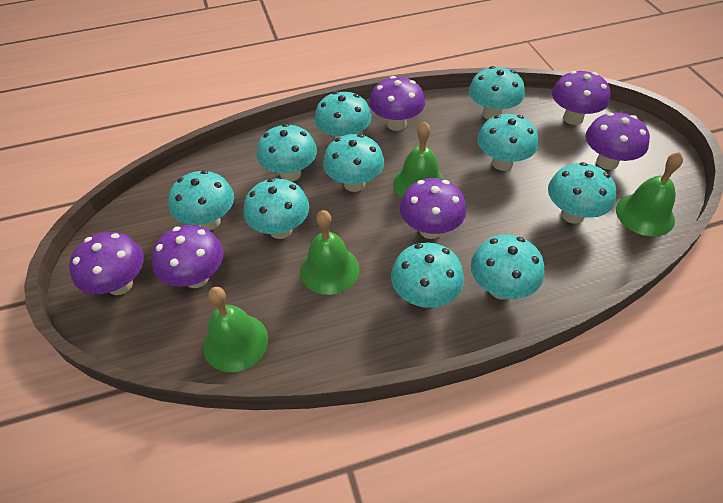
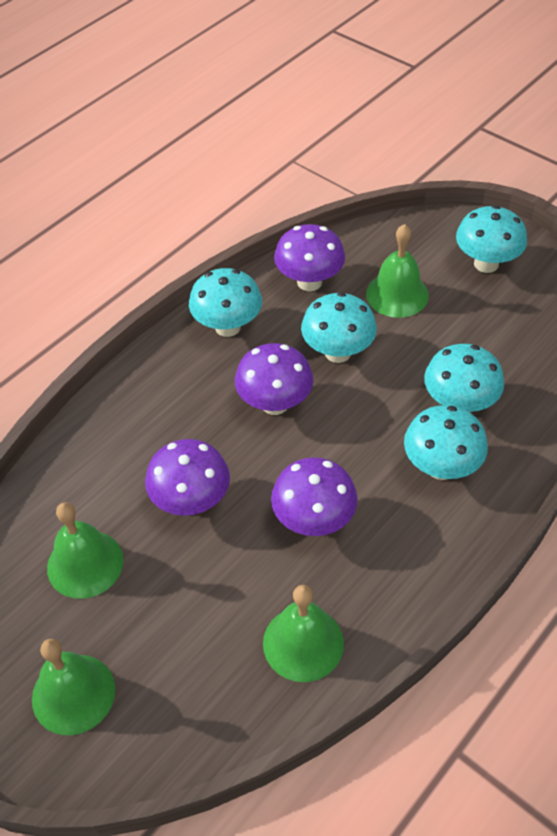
purple mushroom: [69,232,144,295] [152,225,224,288] [369,76,425,131] [400,178,467,239] [552,71,610,125] [586,113,650,170] = 6 -> [145,439,230,516] [235,343,313,415] [271,457,358,536] [274,224,345,291] = 4
turquoise mushroom: [168,170,234,230] [243,178,309,239] [257,124,317,182] [314,91,372,140] [323,134,384,192] [391,242,464,308] [469,66,525,120] [471,235,545,300] [477,114,538,171] [548,162,616,224] = 10 -> [189,268,262,337] [301,292,377,363] [404,405,488,480] [424,344,504,412] [456,205,527,273] = 5

